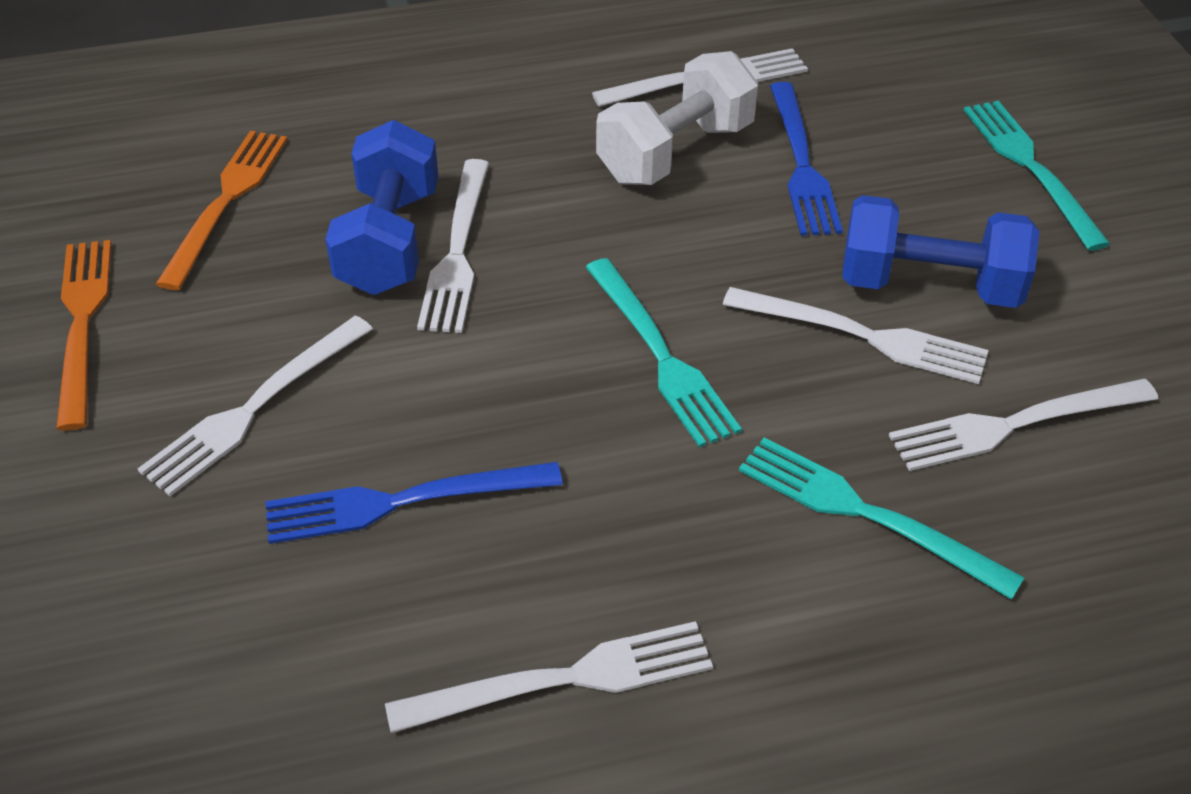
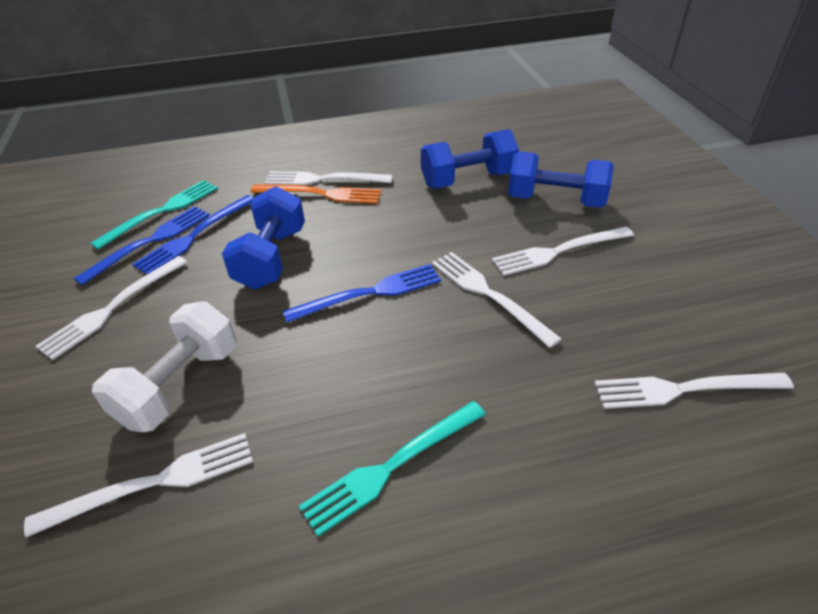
blue dumbbell: [325,120,438,295] [842,195,1040,308] = 2 -> [222,186,305,289] [421,129,519,188] [508,151,614,208] = 3
blue fork: [265,462,563,544] [770,82,843,236] = 2 -> [74,206,210,285] [132,195,255,274] [283,264,441,322] = 3
orange fork: [56,240,111,431] [156,131,288,290] = 2 -> [251,184,381,204] = 1
turquoise fork: [585,258,742,448] [739,437,1025,600] [963,101,1110,251] = 3 -> [90,180,218,250] [299,401,486,537] = 2

